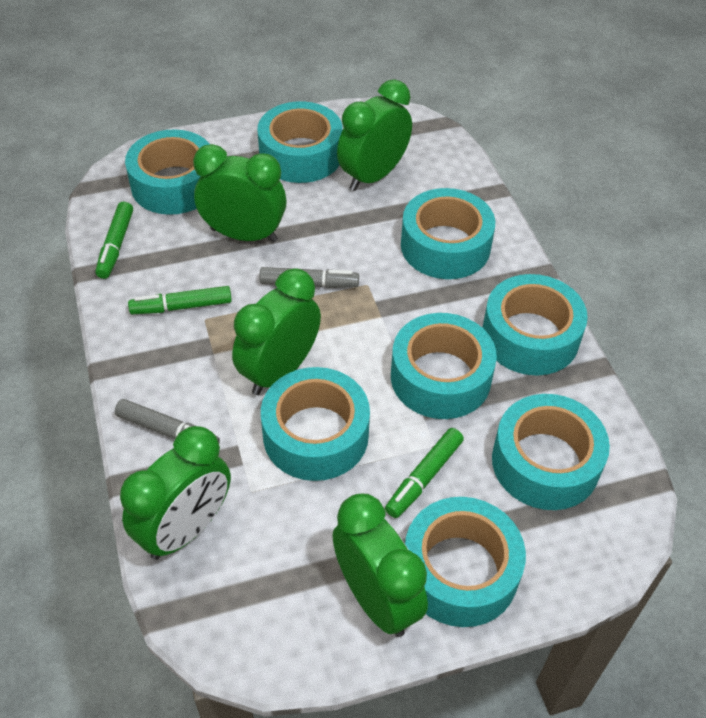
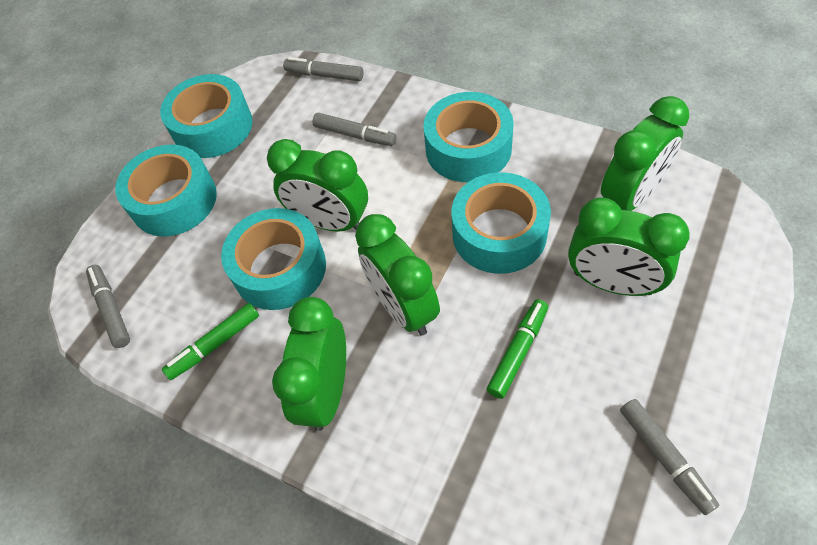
green marker: [95,201,133,279] [128,286,232,315] [385,428,464,518] = 3 -> [162,303,259,380] [487,299,548,399] = 2
grey marker: [115,399,220,443] [259,267,359,288] = 2 -> [86,265,130,348] [283,57,364,81] [312,113,396,146] [620,399,719,515] = 4
turquoise tape: [125,129,209,215] [258,101,343,183] [261,367,370,481] [391,313,497,419] [401,188,495,279] [405,497,526,627] [482,274,588,376] [492,394,610,510] = 8 -> [115,144,217,237] [160,74,253,158] [221,208,326,310] [423,92,514,182] [451,172,551,274] = 5

